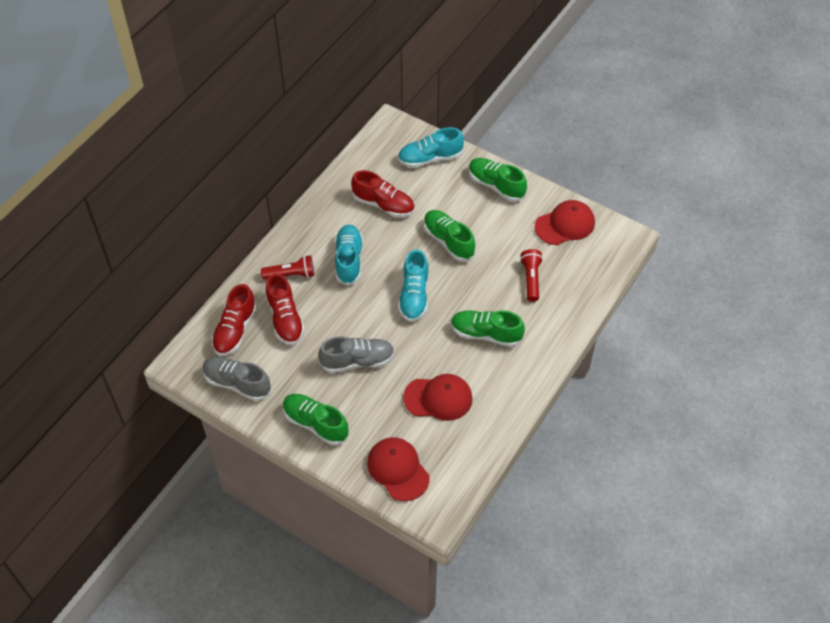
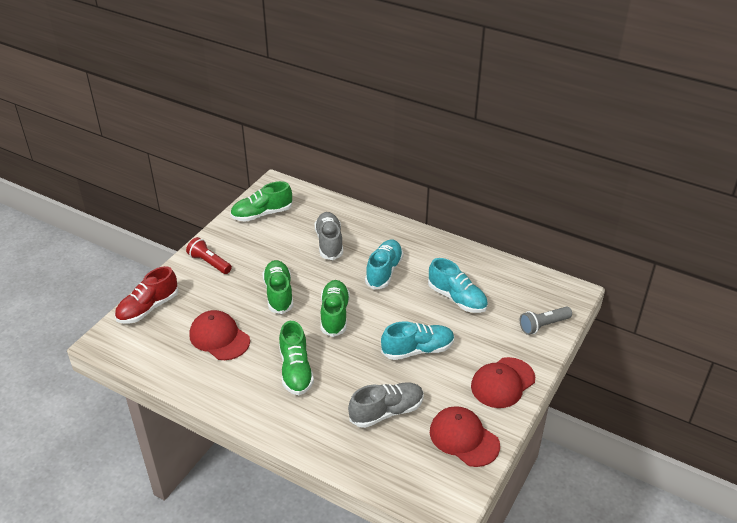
grey flashlight: none = 0 -> [520,307,572,335] = 1
red flashlight: [261,255,314,280] [520,249,543,302] = 2 -> [186,237,232,274] = 1
red shoe: [211,284,257,356] [265,273,305,345] [351,170,415,217] = 3 -> [115,266,179,324] = 1

